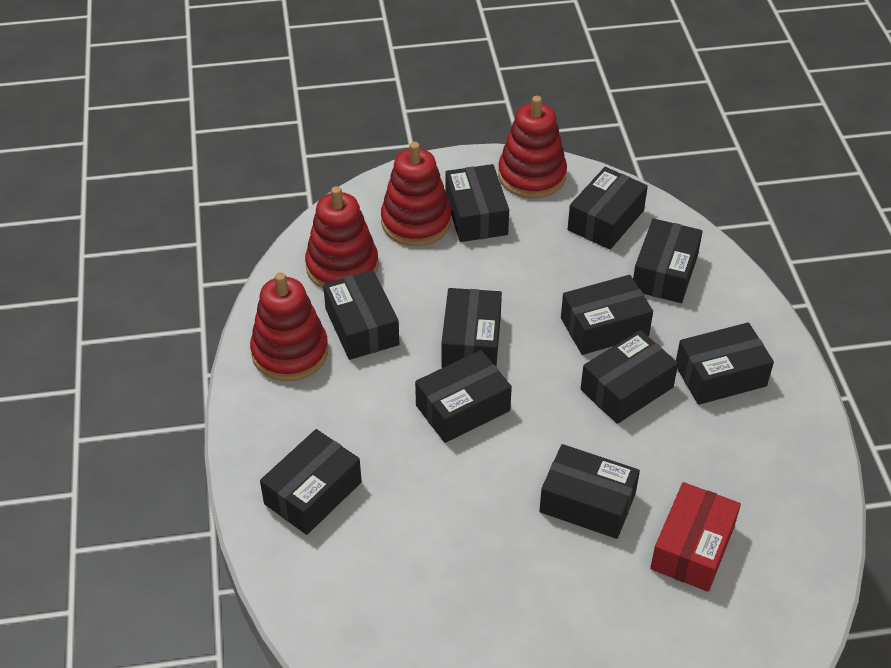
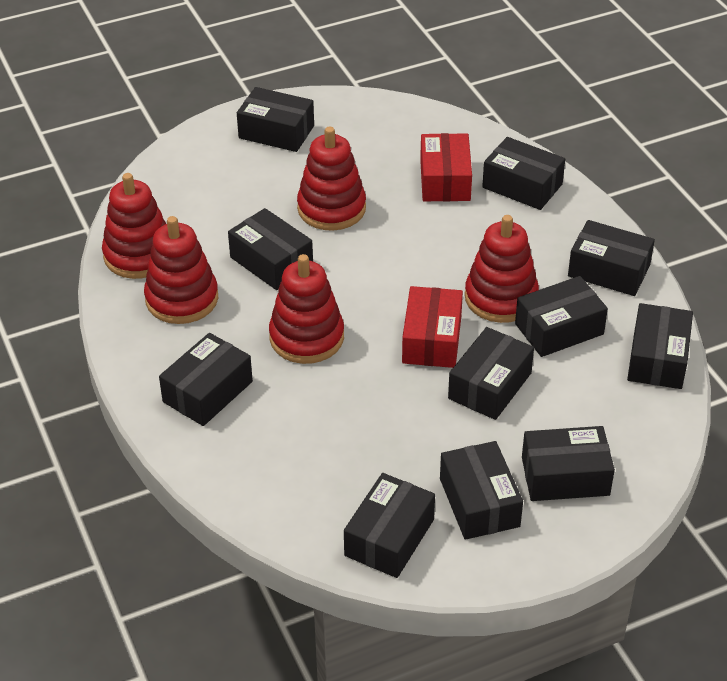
red box: [650,482,741,592] = 1 -> [402,286,463,368] [420,133,472,201] = 2
red stacking toy: [250,272,328,381] [305,186,379,289] [381,142,452,246] [498,96,567,199] = 4 -> [102,173,166,279] [144,216,218,324] [269,254,344,364] [297,127,366,231] [465,215,539,323] = 5

